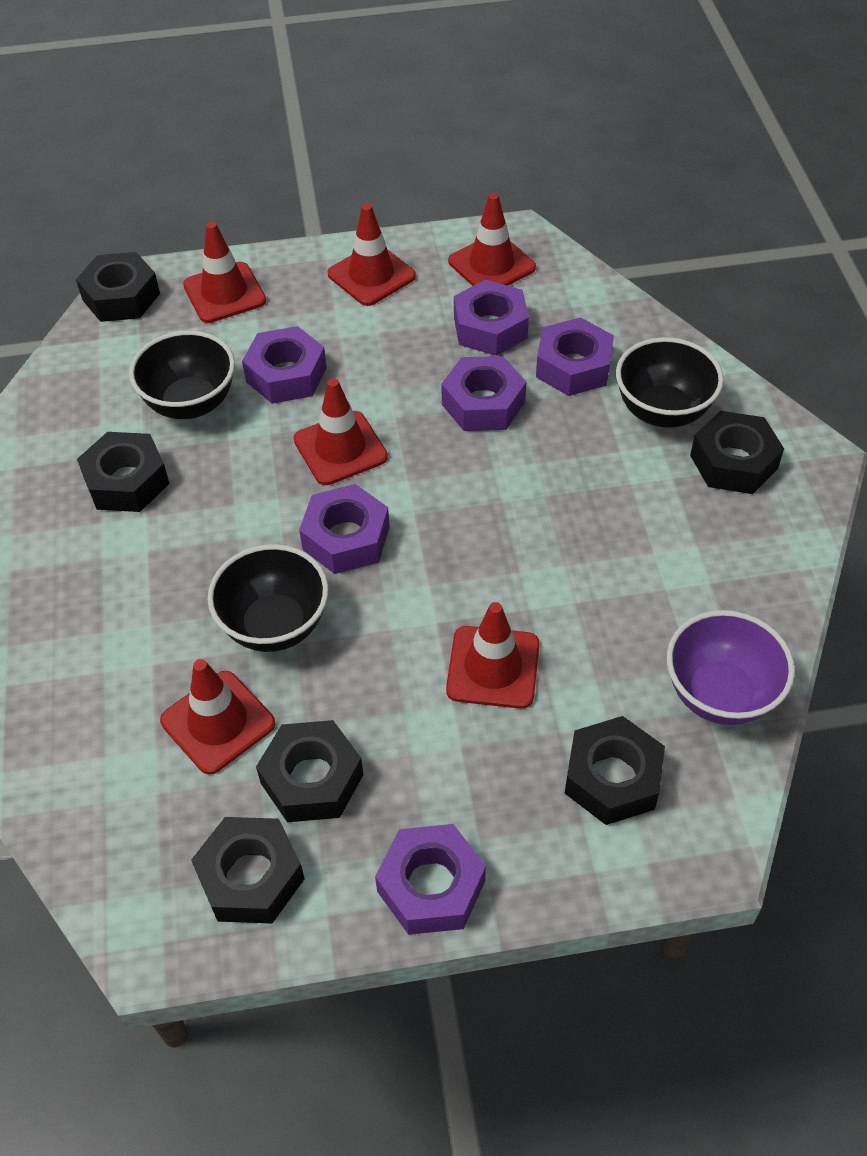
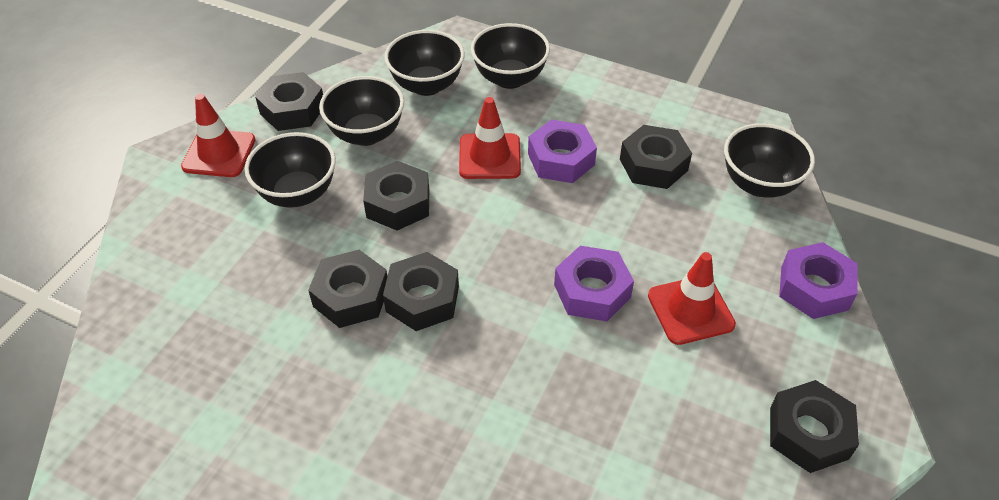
black bowl: [129,331,235,419] [208,544,328,652] [616,337,724,428] = 3 -> [245,132,336,208] [319,76,404,146] [384,30,465,96] [471,23,550,89] [724,123,815,198] = 5
purple bowl: [667,610,795,725] = 1 -> none = 0
purple nut: [242,326,327,404] [299,484,390,574] [375,824,486,935] [441,356,526,431] [454,280,529,356] [536,317,614,396] = 6 -> [528,119,597,183] [554,246,634,322] [779,242,858,319] = 3
red traffic cone: [160,659,275,775] [183,222,266,323] [294,378,388,485] [328,204,416,306] [446,602,540,709] [448,193,536,286] = 6 -> [181,94,256,177] [459,97,521,179] [648,252,736,345] = 3

